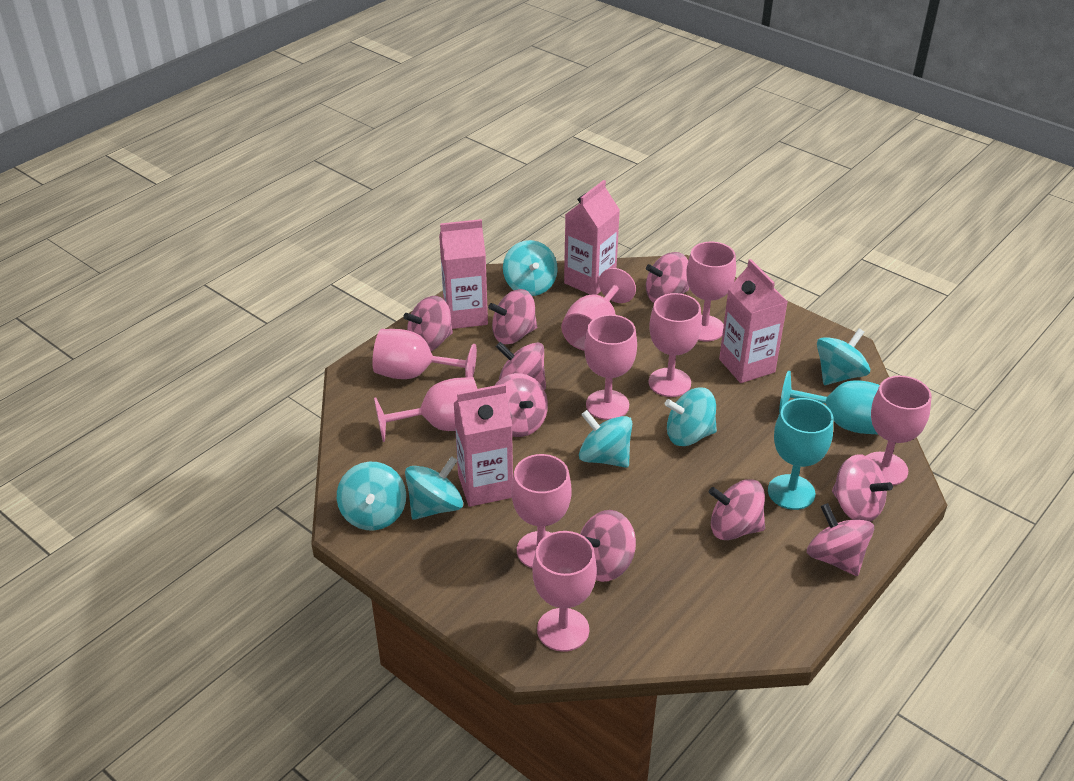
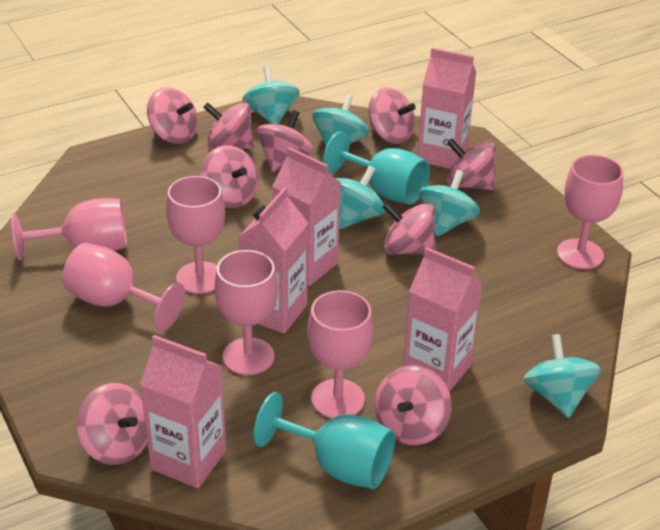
pink carton: [439,219,488,329] [454,384,513,507] [564,180,620,295] [719,259,788,383] = 4 -> [140,335,226,488] [239,187,308,334] [272,147,341,286] [403,247,483,392] [417,48,476,169] = 5
pink goblet: [372,329,477,379] [374,377,477,442] [511,454,572,568] [532,531,597,652] [561,268,636,350] [584,315,637,420] [649,293,702,397] [686,242,736,341] [866,376,932,485] = 9 -> [11,198,127,260] [62,243,185,331] [166,176,225,294] [214,250,278,375] [307,290,373,418] [557,155,623,269] = 6
turquoise spinning top: [337,462,406,530] [405,456,463,520] [503,240,558,296] [579,410,632,468] [665,387,717,446] [817,329,870,385] = 6 -> [242,66,299,124] [312,94,369,146] [335,166,385,229] [418,170,480,236] [523,334,601,418] = 5

